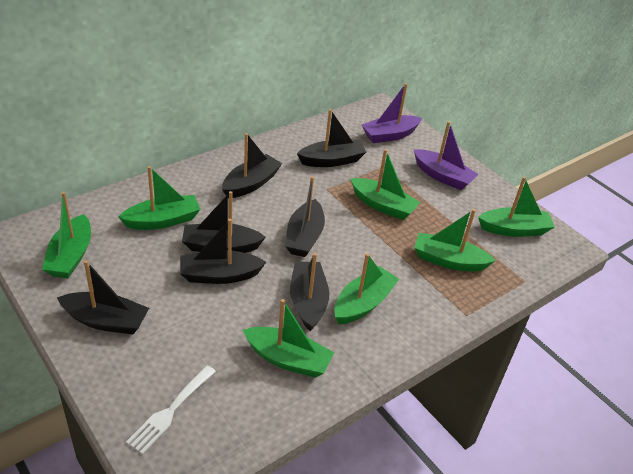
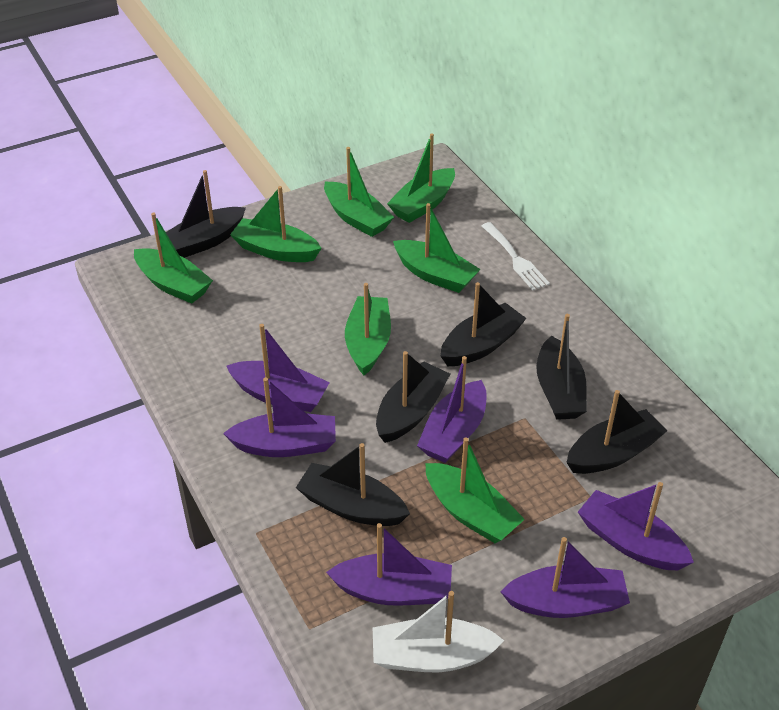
black boat: [57,260,149,334] [180,219,266,284] [182,191,266,253] [222,133,282,198] [285,176,325,257] [290,253,329,331] [297,109,366,167] = 7 -> [166,170,246,258] [296,443,410,526] [376,351,450,443] [441,282,527,366] [536,314,587,420] [566,390,667,474] = 6
purple boat: [362,83,422,143] [414,121,479,190] = 2 -> [223,377,336,457] [226,324,330,412] [326,523,452,606] [417,356,487,463] [501,537,630,618] [578,482,694,570] = 6
white boat: none = 0 -> [373,591,504,672] = 1

